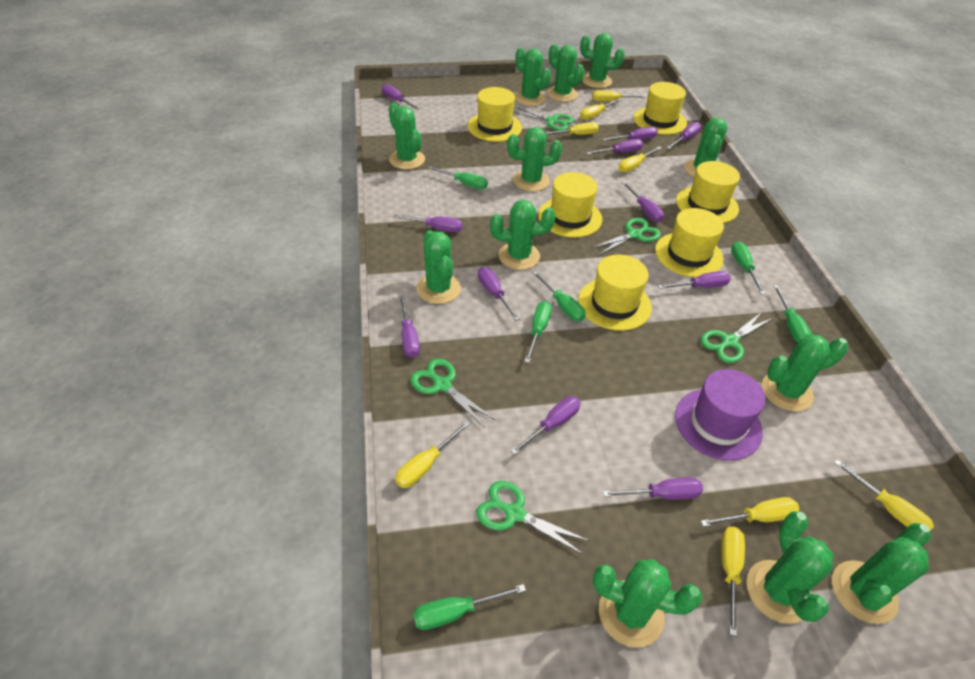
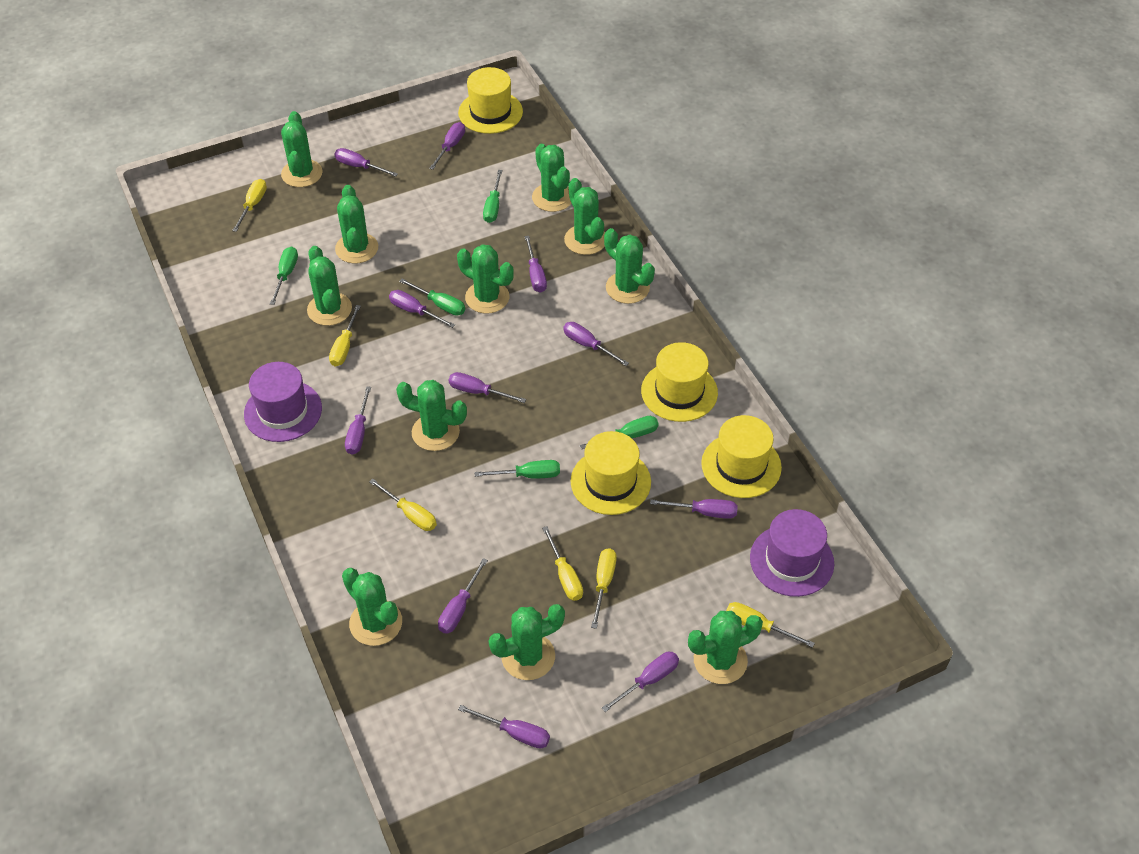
green cactus: [389,103,425,170] [416,230,461,304] [490,200,555,270] [507,127,562,191] [515,47,551,106] [547,44,585,102] [580,33,625,88] [593,559,702,648] [685,117,727,177] [746,512,833,624] [762,334,848,412] [832,523,930,624] = 12 -> [281,111,323,187] [307,246,352,326] [335,185,378,264] [342,568,402,646] [396,380,467,451] [457,244,514,314] [489,604,565,680] [532,144,571,212] [564,178,605,255] [604,228,655,304] [688,611,763,684] = 11
green scissors: [410,359,495,428] [476,481,590,555] [513,106,574,131] [592,218,661,255] [701,312,773,363] = 5 -> none = 0
green screwdriver: [413,584,526,630] [428,166,488,189] [524,301,552,363] [533,271,586,322] [731,242,766,294] [773,285,812,342] = 6 -> [270,247,298,305] [399,278,465,316] [475,460,560,478] [483,170,502,223] [579,416,659,450] = 5
purple hat: [675,369,765,461] = 1 -> [244,362,322,442] [750,509,834,597] = 2
yellow hat: [468,87,522,142] [538,172,602,238] [578,255,652,331] [634,82,687,135] [655,208,724,277] [676,161,740,223] = 6 -> [458,67,523,134] [570,431,651,515] [641,342,718,422] [701,415,782,498] = 4
yellow screwdriver: [395,421,470,488] [545,122,599,135] [580,99,622,120] [592,90,646,101] [619,146,662,173] [701,497,800,527] [721,527,745,636] [834,459,934,531] = 8 -> [232,179,267,232] [329,305,361,367] [369,479,437,531] [542,526,583,601] [591,548,617,629] [726,602,815,648] = 6

